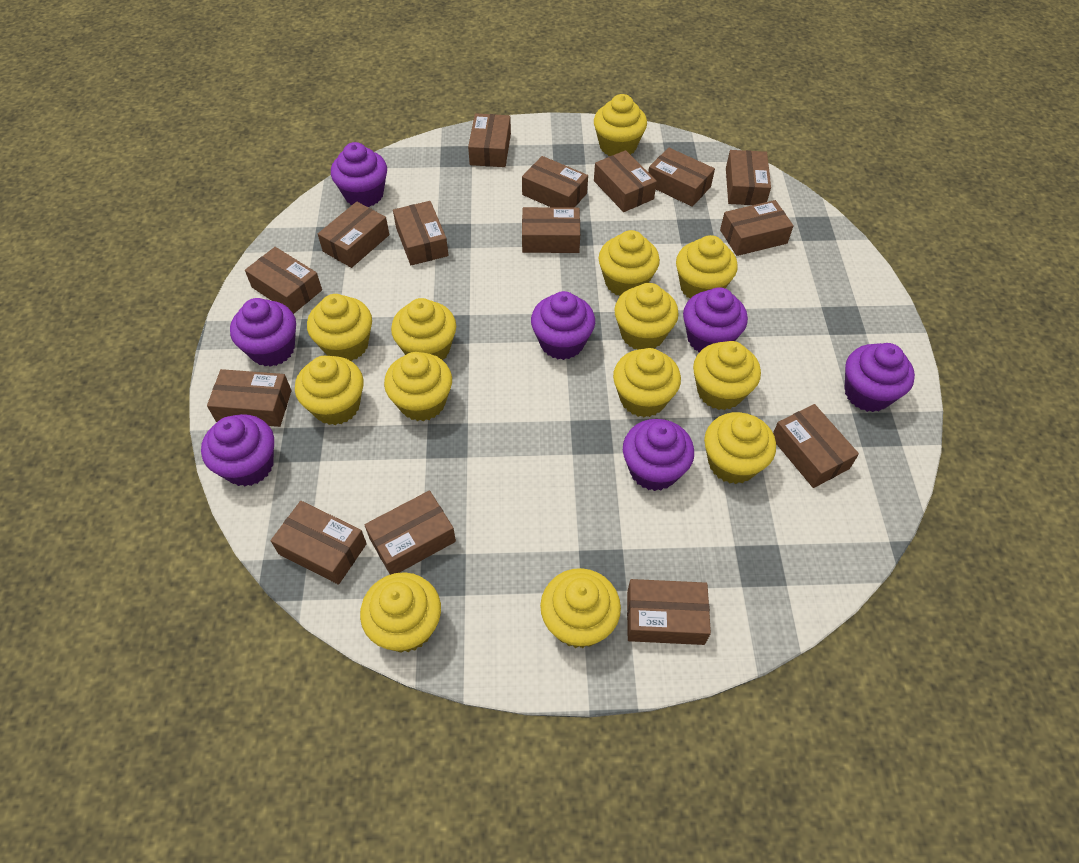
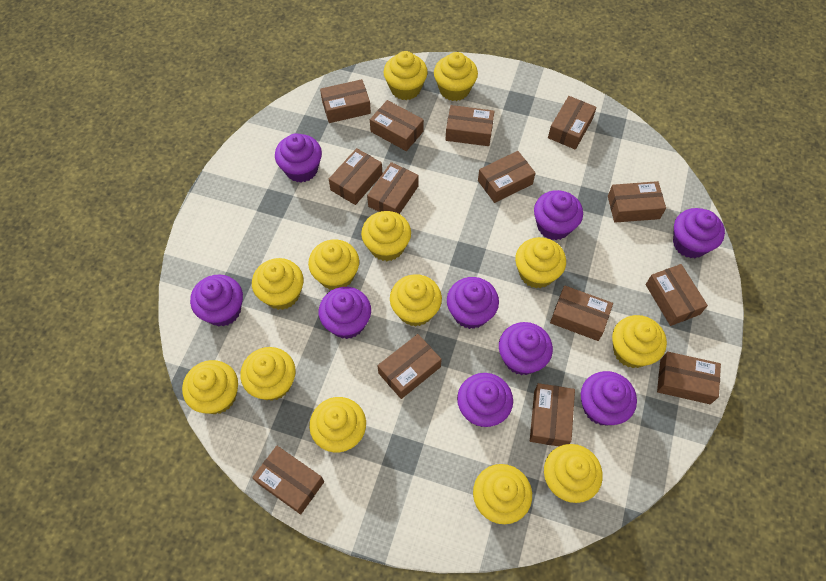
brown box: [207,369,292,427] [245,247,322,314] [271,501,367,585] [318,202,389,268] [364,490,456,575] [393,201,448,265] [468,113,511,167] [522,156,588,208] [522,207,580,253] [594,150,657,212] [627,579,711,645] [648,147,715,207] [720,200,794,256] [726,150,771,205] [773,404,859,488] = 15 -> [252,446,324,514] [320,79,371,123] [329,148,383,205] [367,162,419,214] [370,100,424,151] [377,334,442,399] [445,105,495,146] [478,151,535,203] [530,383,575,446] [548,96,597,150] [550,285,613,341] [608,181,666,223] [646,264,708,326] [657,352,721,404] = 14
purple cupcake: [201,414,274,486] [230,298,296,367] [331,142,387,207] [531,291,595,360] [623,419,694,491] [683,287,748,352] [845,343,915,412] = 7 -> [190,274,243,327] [275,133,322,182] [319,287,371,339] [447,277,499,329] [457,373,513,427] [499,322,553,375] [534,190,583,240] [581,371,637,426] [673,208,725,258] = 9

